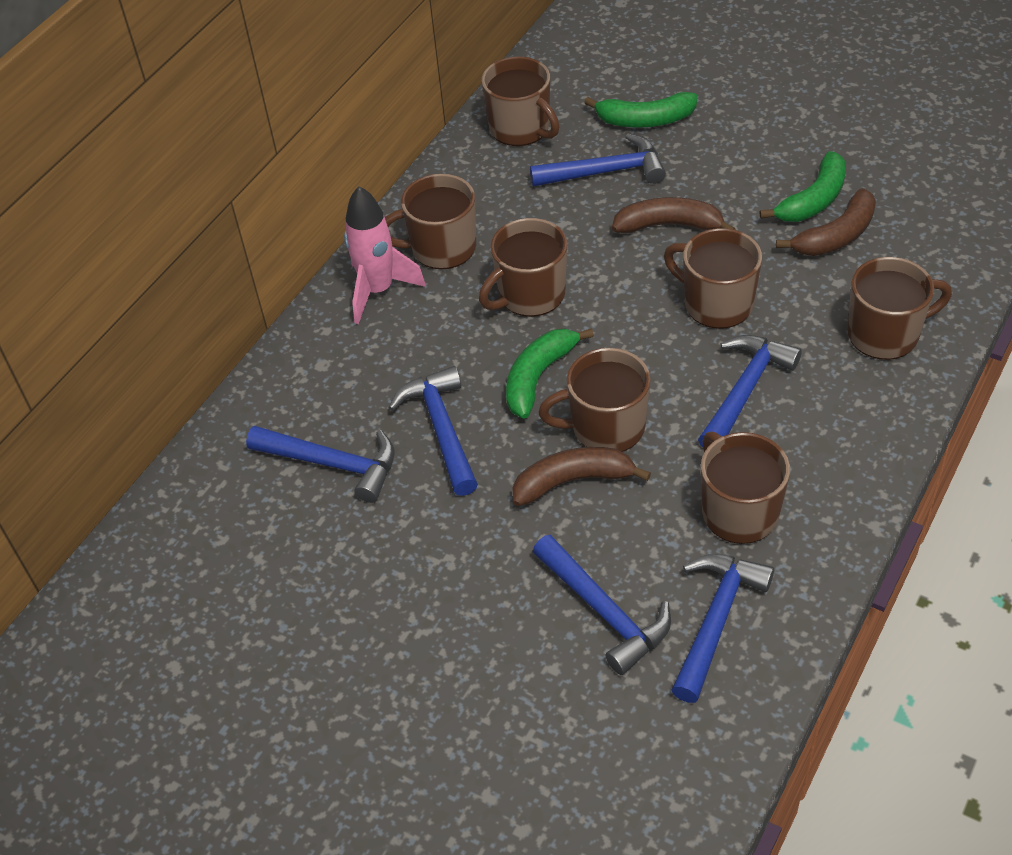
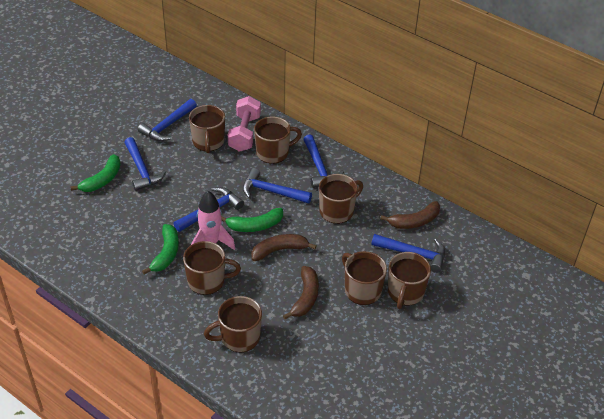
pink dumbbell: none = 0 -> [228,96,261,152] = 1

